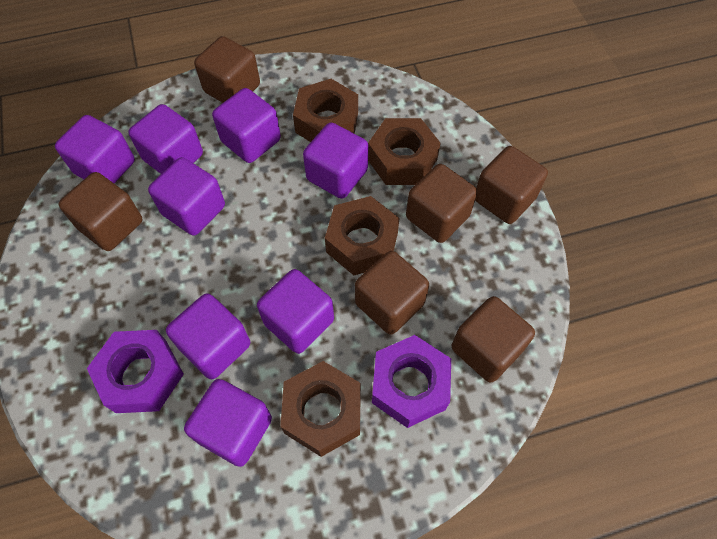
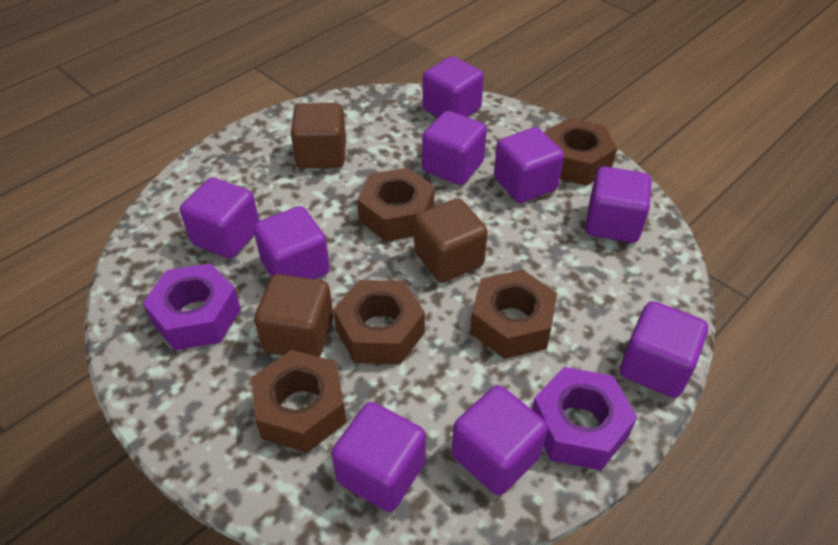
brown cube: [59,172,143,251] [194,36,260,103] [355,251,429,335] [406,164,477,243] [452,296,535,383] [475,146,548,224] = 6 -> [255,274,333,357] [291,103,346,168] [414,198,488,283] = 3
brown nut: [280,361,361,457] [293,79,358,142] [325,196,400,275] [368,118,440,185] = 4 -> [252,350,347,453] [333,280,425,364] [357,168,435,241] [470,270,557,359] [544,118,617,186] = 5
purple cube: [55,115,135,183] [128,104,203,174] [148,157,225,236] [166,293,250,379] [184,379,272,467] [212,88,281,163] [257,269,334,354] [303,122,368,199] = 8 -> [180,177,259,259] [253,206,330,279] [332,402,426,512] [422,111,487,185] [423,56,484,117] [452,385,548,495] [494,127,564,203] [586,167,651,243] [620,301,708,398] = 9

